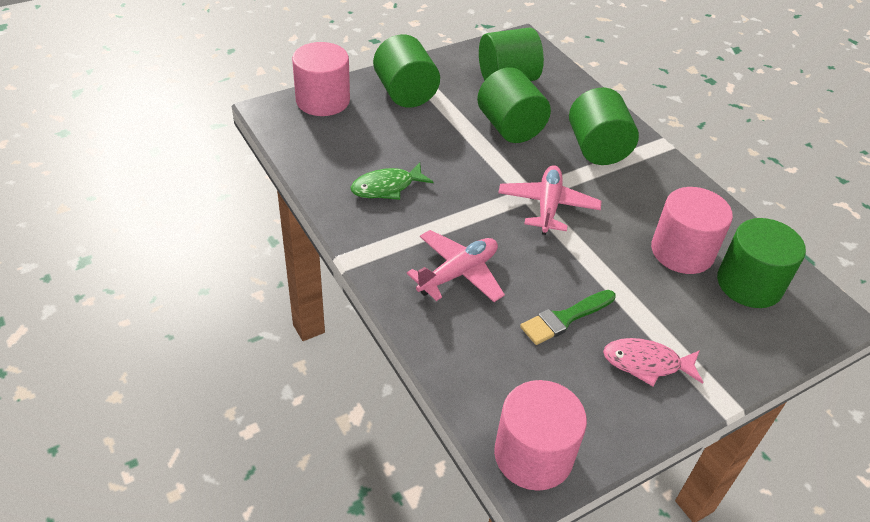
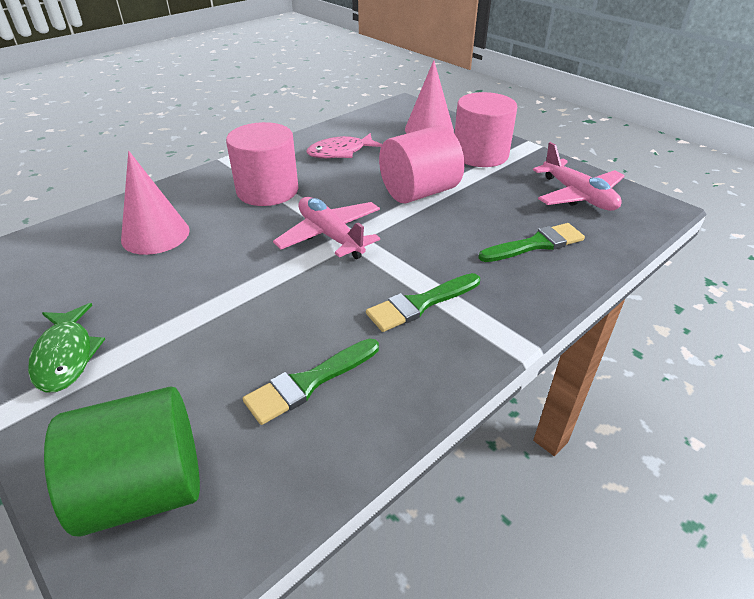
green brush: [520,290,616,345] = 1 -> [243,338,379,425] [366,273,480,332] [479,223,585,262] = 3
green cylinder: [373,34,440,108] [477,67,551,143] [479,28,544,81] [569,88,639,165] [717,218,806,308] = 5 -> [44,387,200,537] = 1
pink cone: none = 0 -> [121,151,190,255] [405,60,454,134] = 2

